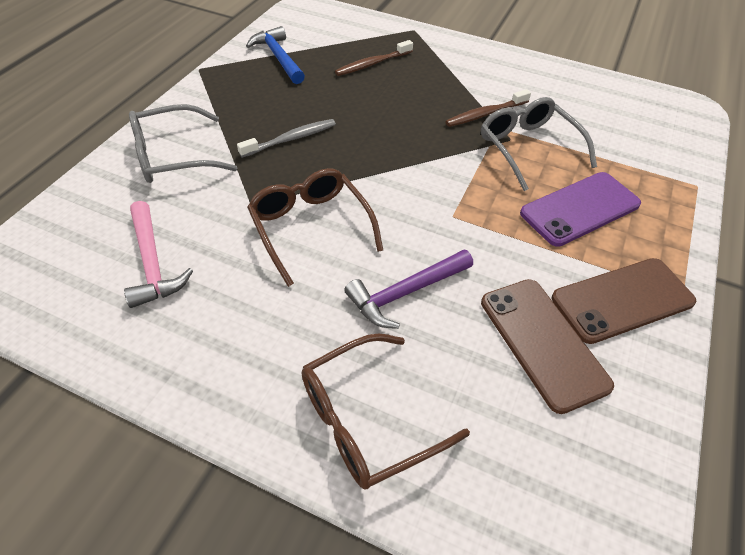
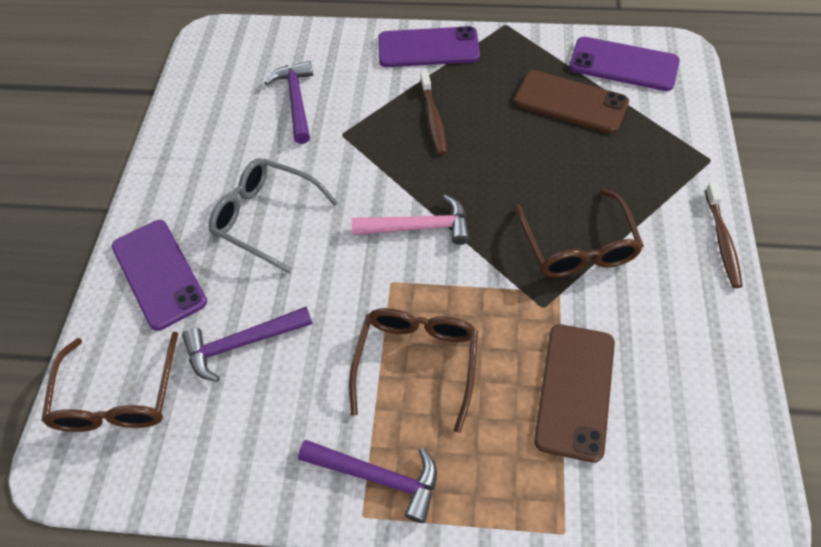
blue hammer: [246,26,305,84] = 1 -> none = 0
brown glasses: [247,168,383,287] [302,333,470,490] = 2 -> [41,332,178,432] [349,308,478,433] [515,189,644,278] = 3
grey glasses: [129,104,238,183] [481,97,597,191] = 2 -> [209,158,338,273] = 1
grey toothbrush: [237,119,336,158] = 1 -> none = 0
purple hammer: [344,250,473,329] = 1 -> [182,306,313,382] [264,61,313,144] [298,440,437,523] = 3
purple phone: [520,172,641,247] = 1 -> [112,220,207,331] [378,26,480,67] [569,37,680,91] = 3

